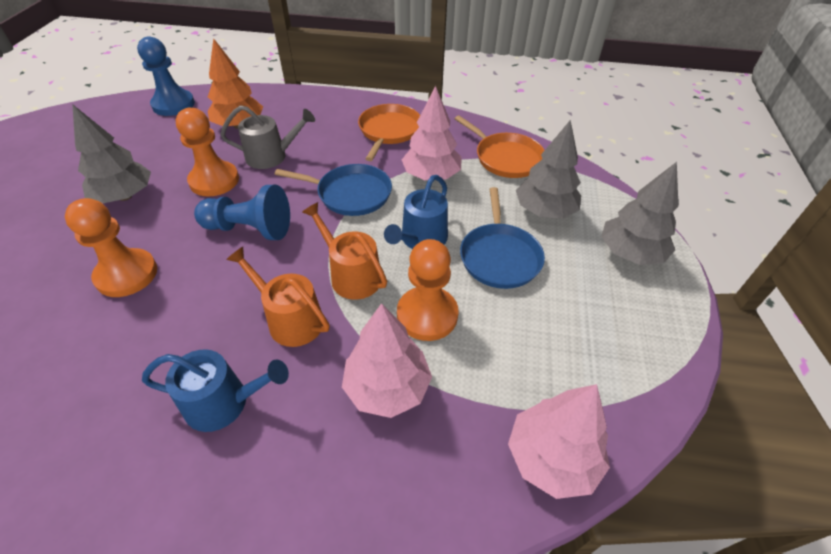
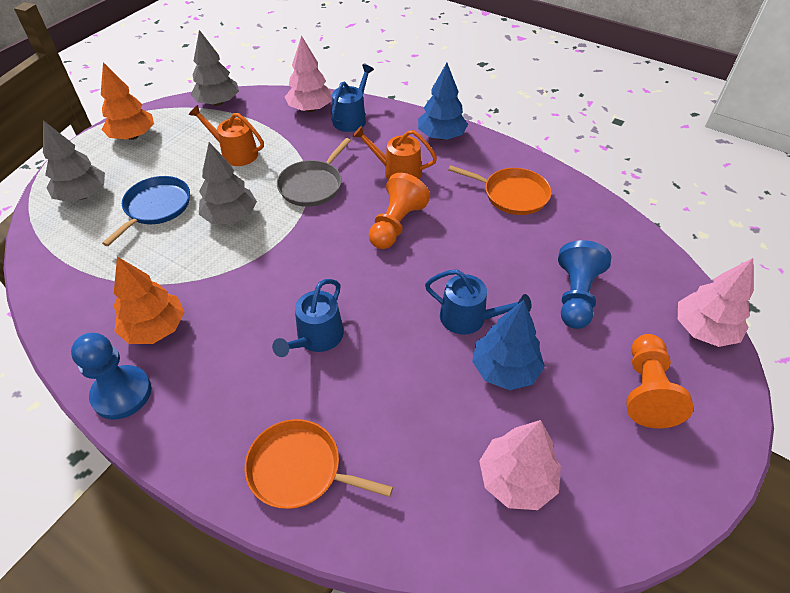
blue pan: [275,164,392,216] [460,187,545,289] = 2 -> [102,176,190,246] = 1
blue tree: none = 0 -> [418,63,468,140] [472,300,545,390] = 2
blue watering can: [142,349,289,432] [384,175,448,249] = 2 -> [272,279,344,357] [331,64,374,132] [425,269,531,335] = 3
grey pan: none = 0 -> [277,138,351,207] = 1
grey watering can: [221,105,315,169] = 1 -> none = 0
orange pawn: [65,198,157,297] [176,108,239,197] [397,239,458,341] = 3 -> [369,173,430,249] [626,334,694,428] = 2
orange tree: [208,38,263,129] = 1 -> [101,62,154,140] [113,256,184,344] = 2

